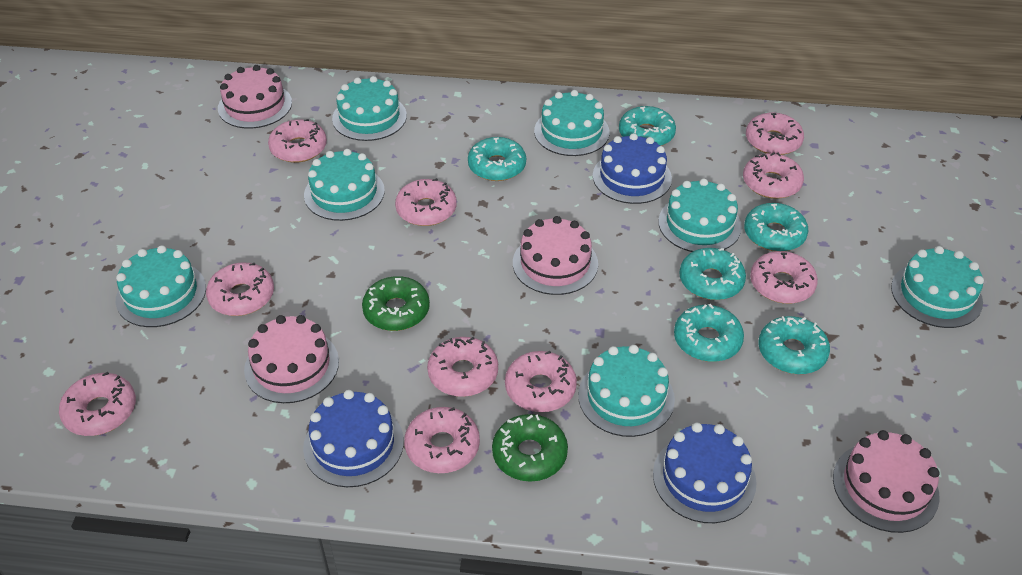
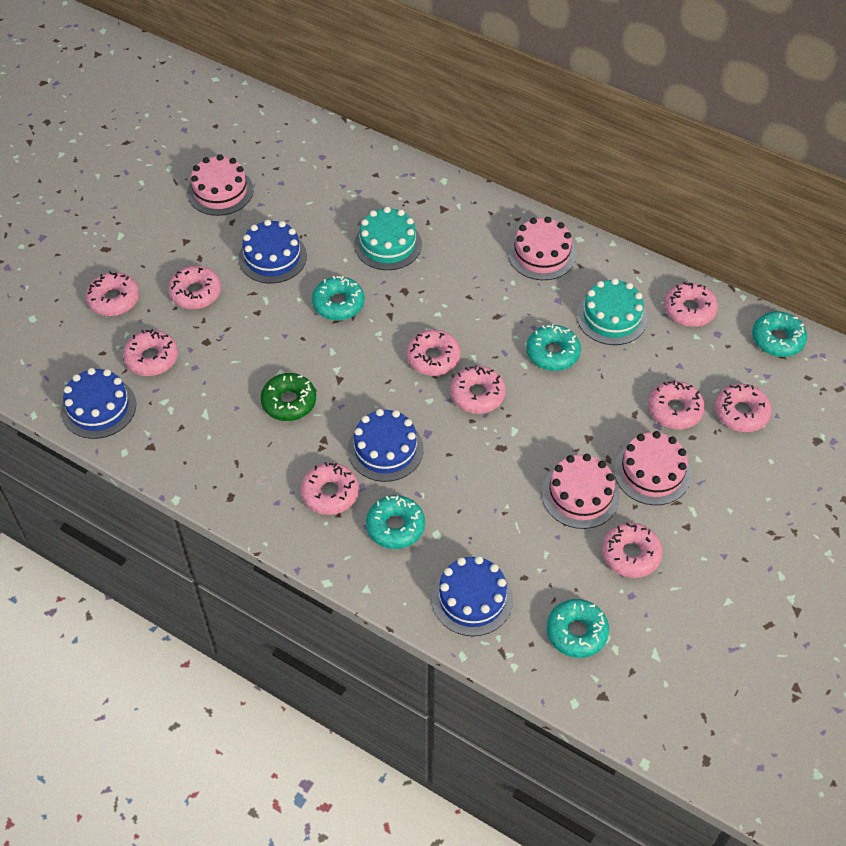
blue cake: [303,390,404,487] [593,133,672,204] [653,423,757,523] = 3 -> [61,368,136,439] [238,219,307,283] [348,409,424,482] [431,556,513,636] = 4
green donut: [362,276,430,331] [492,414,568,482] = 2 -> [261,373,316,421] = 1
turquoise cake: [116,245,206,327] [304,149,385,221] [332,76,407,141] [534,90,610,156] [578,345,675,437] [658,179,742,252] [891,246,984,328] = 7 -> [354,207,422,270] [577,278,648,345] = 2
turquoise donut: [468,137,526,181] [619,106,676,146] [674,304,744,362] [679,248,746,300] [744,203,808,251] [759,316,830,374] = 6 -> [312,276,365,321] [366,495,425,549] [527,324,581,371] [547,599,609,658] [752,311,807,357] = 5

